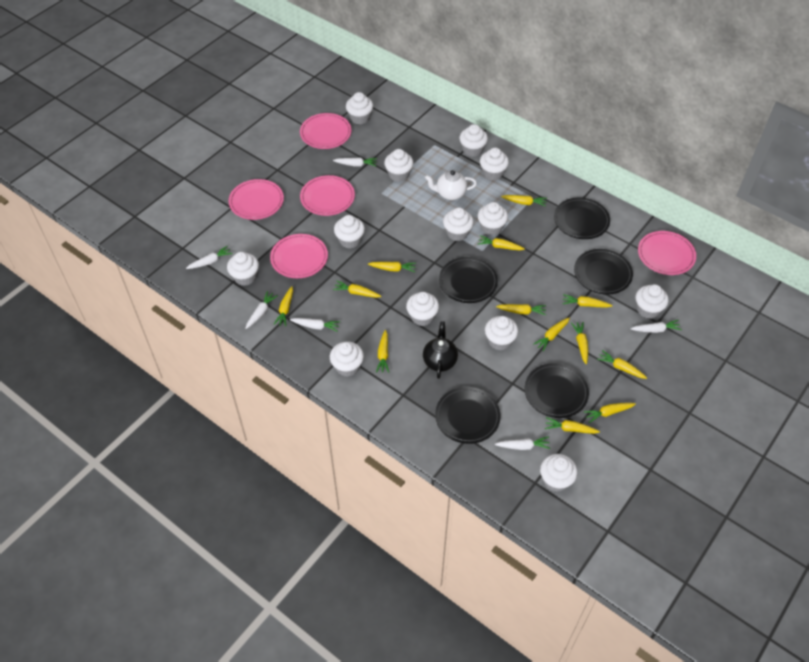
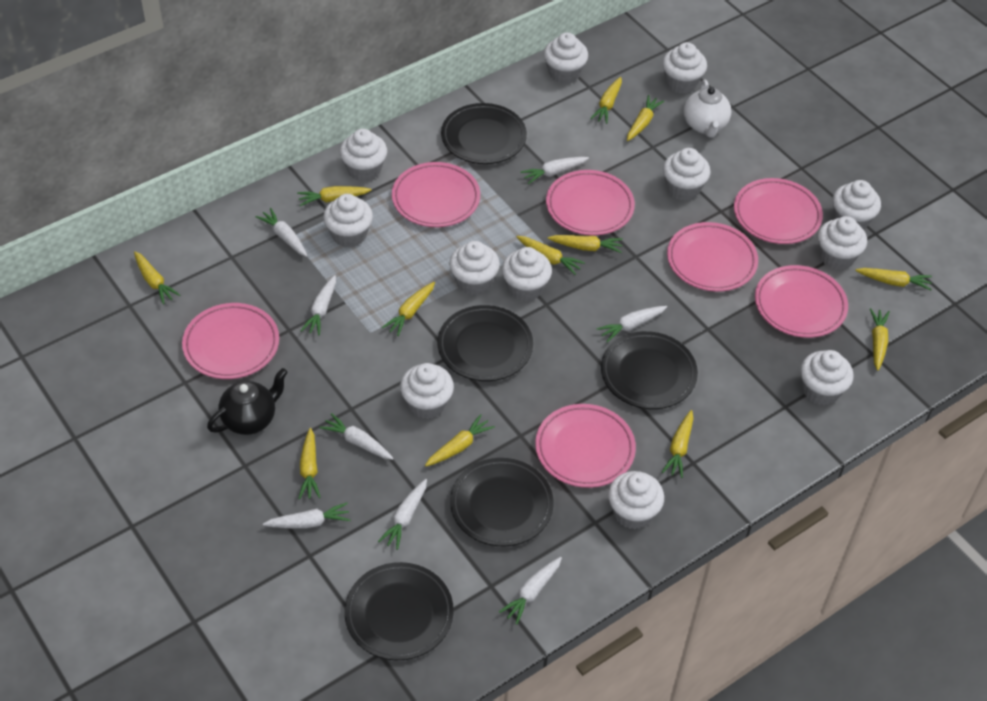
pink plate: [229,179,284,220] [270,234,328,278] [300,113,351,149] [300,175,355,216] [638,231,696,275] = 5 -> [182,303,279,379] [392,162,480,227] [535,404,636,488] [546,170,635,236] [667,222,758,292] [734,178,823,244] [755,265,848,338] = 7
white carrot: [186,246,232,269] [245,291,278,329] [290,318,340,332] [333,158,377,167] [495,436,551,450] [631,320,682,333] = 6 -> [256,208,307,257] [263,503,351,528] [301,275,336,335] [320,413,394,460] [378,479,427,550] [499,557,562,625] [520,157,589,184] [596,306,667,343] = 8
white cupcake: [227,252,259,286] [330,341,364,377] [334,215,365,249] [346,92,373,124] [384,149,413,182] [406,292,439,326] [443,207,474,241] [459,124,488,157] [477,202,508,236] [480,148,509,181] [485,316,518,350] [540,454,578,492] [635,284,669,319] = 13 -> [323,194,373,248] [340,129,387,182] [400,363,454,419] [449,241,500,295] [502,247,552,301] [544,32,588,84] [608,471,664,529] [662,42,707,94] [663,148,711,201] [800,350,854,405] [818,216,867,270] [833,180,881,230] = 12
yellow carrot: [274,286,293,326] [333,281,381,298] [368,262,416,272] [376,330,389,373] [478,235,525,250] [496,304,546,315] [501,195,547,206] [533,318,570,351] [545,417,600,434] [562,294,613,308] [571,322,588,364] [584,403,636,423] [597,350,647,379] = 13 -> [134,251,180,304] [297,186,372,206] [298,428,321,499] [382,282,435,336] [425,414,495,466] [516,236,585,275] [548,235,623,253] [590,77,622,124] [627,95,664,141] [662,410,694,478] [855,268,932,291] [870,308,890,371] = 12

